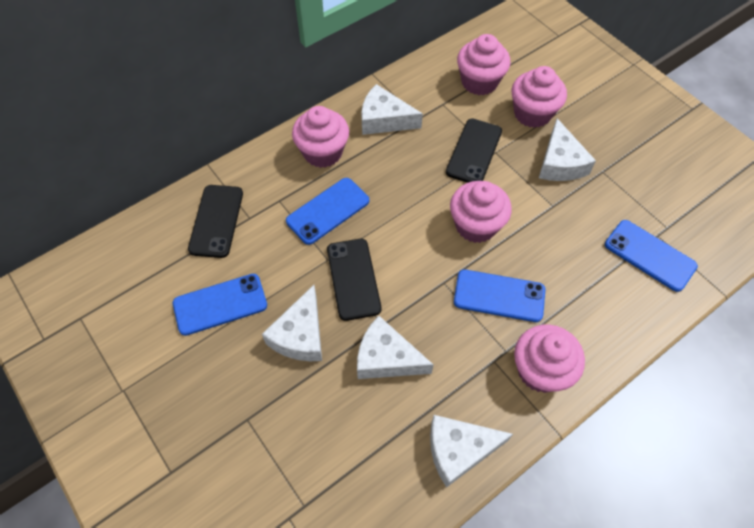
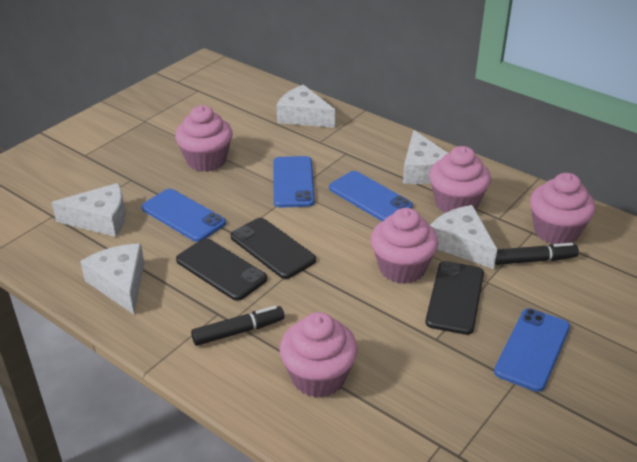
black marker: none = 0 -> [191,306,284,346] [495,243,579,265] = 2

